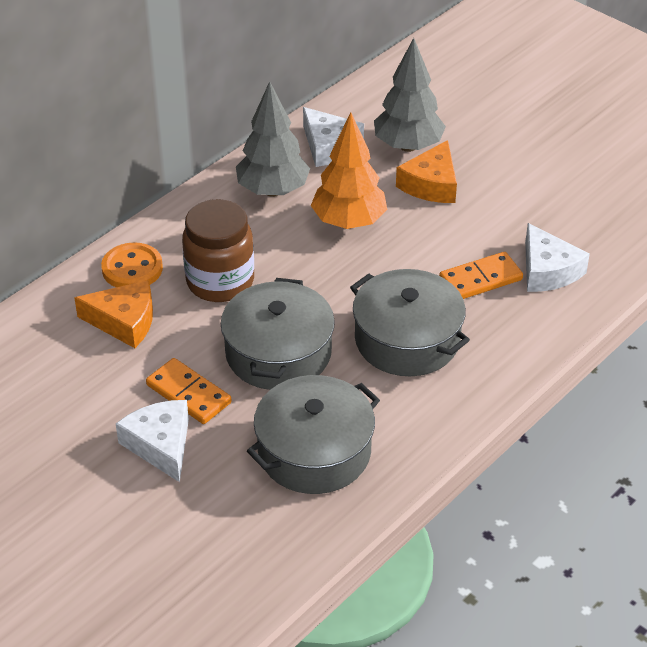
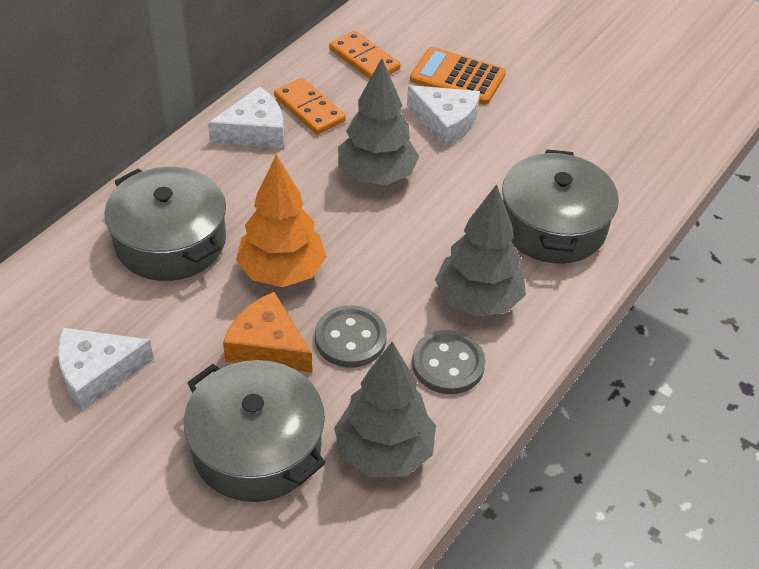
brown jar: [182,199,254,302] = 1 -> none = 0
grey button: none = 0 -> [315,305,387,368] [412,330,486,394] = 2
grey tree: [236,81,310,197] [374,38,446,152] = 2 -> [334,342,436,478] [338,58,419,185] [435,184,526,316] = 3
orange button: [101,242,163,287] = 1 -> none = 0
orange calculator: none = 0 -> [410,47,506,105] = 1
orange cheese: [74,280,153,348] [396,140,457,203] = 2 -> [223,292,312,372] = 1

